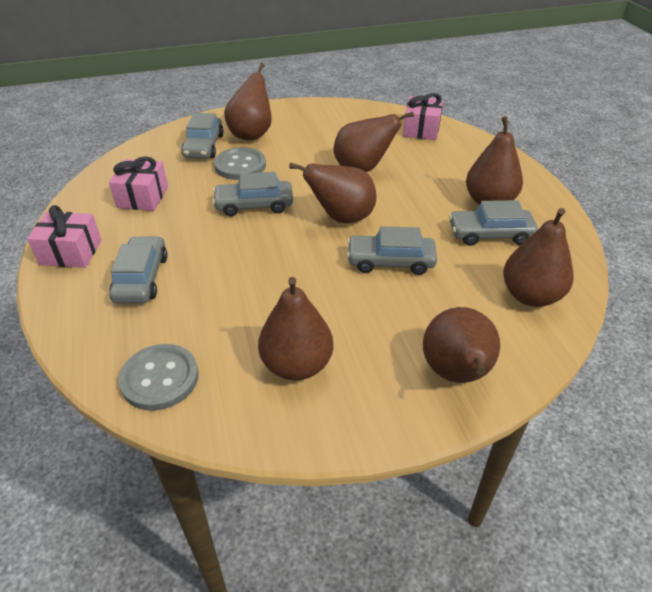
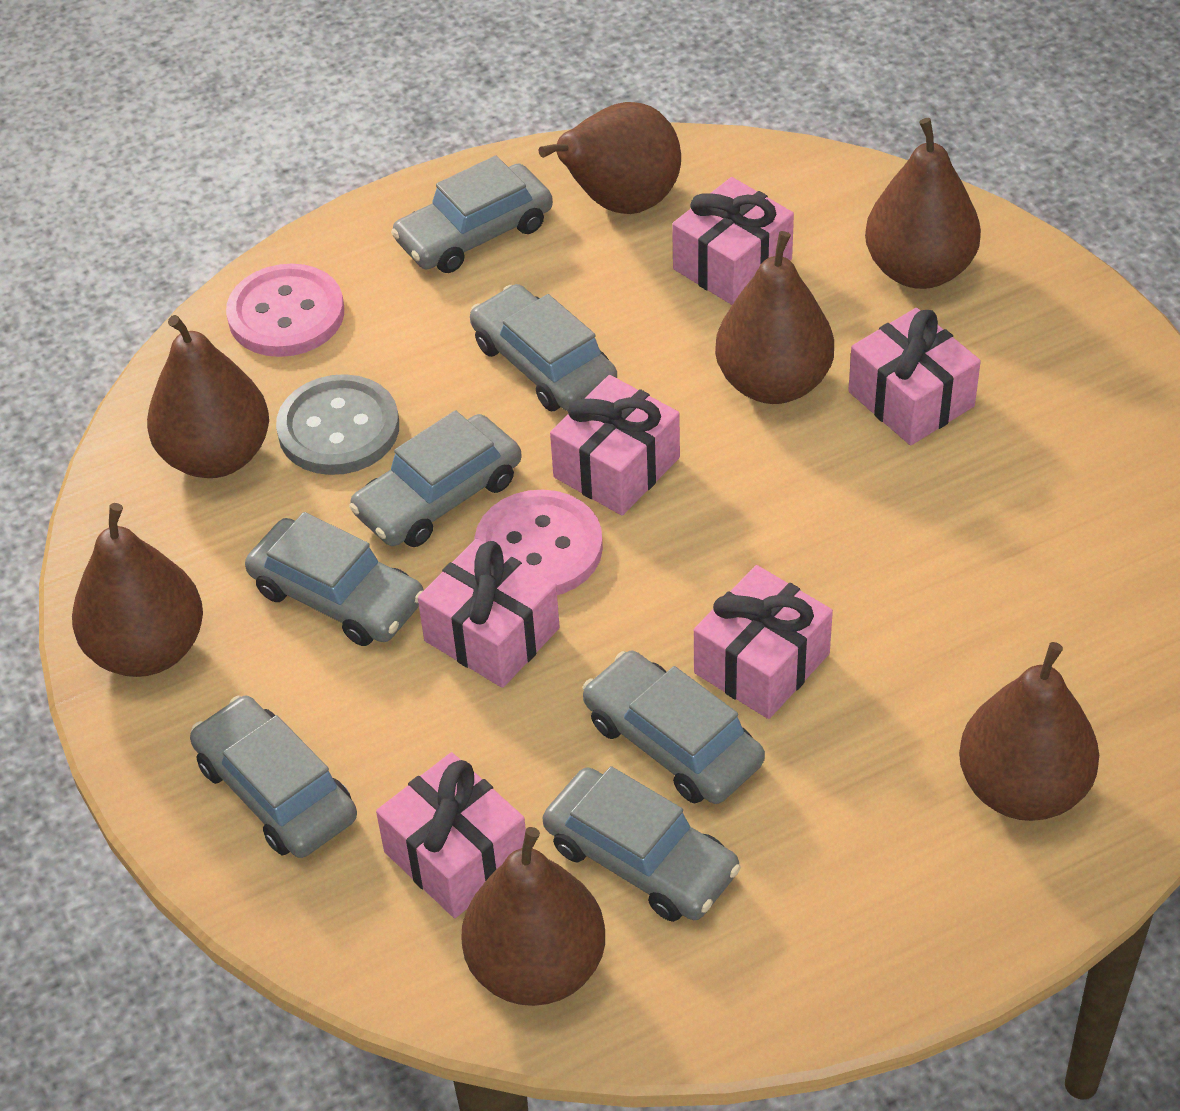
grey button: [119,344,199,411] [214,147,266,180] = 2 -> [276,374,399,475] = 1
grey car: [109,236,168,303] [181,113,224,159] [212,172,293,216] [347,226,437,275] [449,200,538,246] = 5 -> [190,696,357,858] [245,512,424,646] [349,410,522,547] [391,155,553,273] [470,284,617,411] [543,766,741,922] [583,651,765,804] = 7
pink button: none = 0 -> [226,264,344,357] [475,490,603,595] = 2
pink gift: [27,205,102,268] [109,156,168,211] [403,93,443,140] = 3 -> [376,752,526,918] [418,539,560,688] [550,375,680,516] [672,177,794,305] [694,565,833,719] [848,308,981,445] = 6

